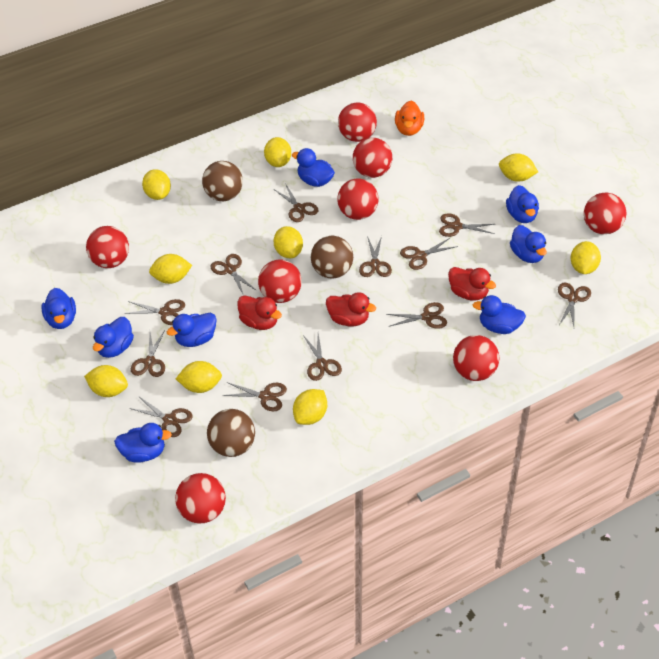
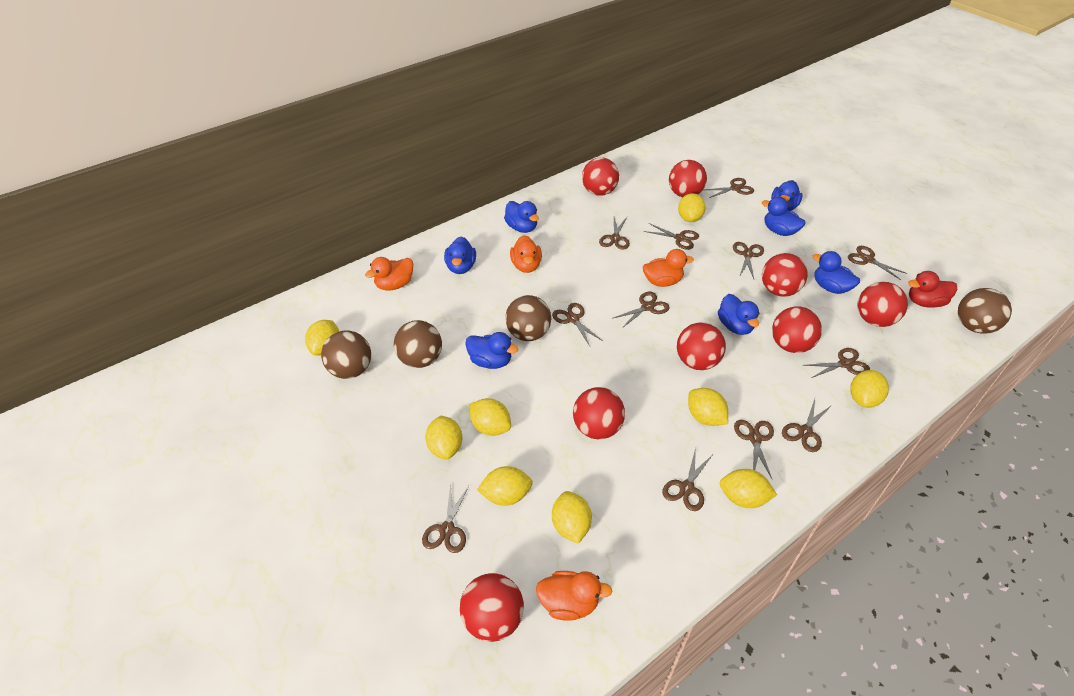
blue duck: [41,288,76,329] [93,317,134,358] [114,423,172,463] [167,312,217,347] [292,148,335,187] [473,295,526,334] [506,185,539,223] [510,225,547,263] = 8 -> [444,236,476,274] [465,332,518,369] [504,201,539,233] [718,294,759,335] [762,197,806,236] [771,180,803,211] [812,251,860,294] = 7
brown ball: [202,161,243,201] [207,409,255,457] [311,236,353,279] = 3 -> [321,331,371,379] [394,320,442,368] [505,295,551,341] [958,288,1012,334] = 4
orange duck: [395,101,424,136] = 1 -> [365,257,413,291] [510,235,542,273] [536,571,612,621] [643,249,694,287] = 4
red duck: [237,295,282,330] [326,292,376,326] [448,267,496,301] = 3 -> [908,271,957,308] = 1

